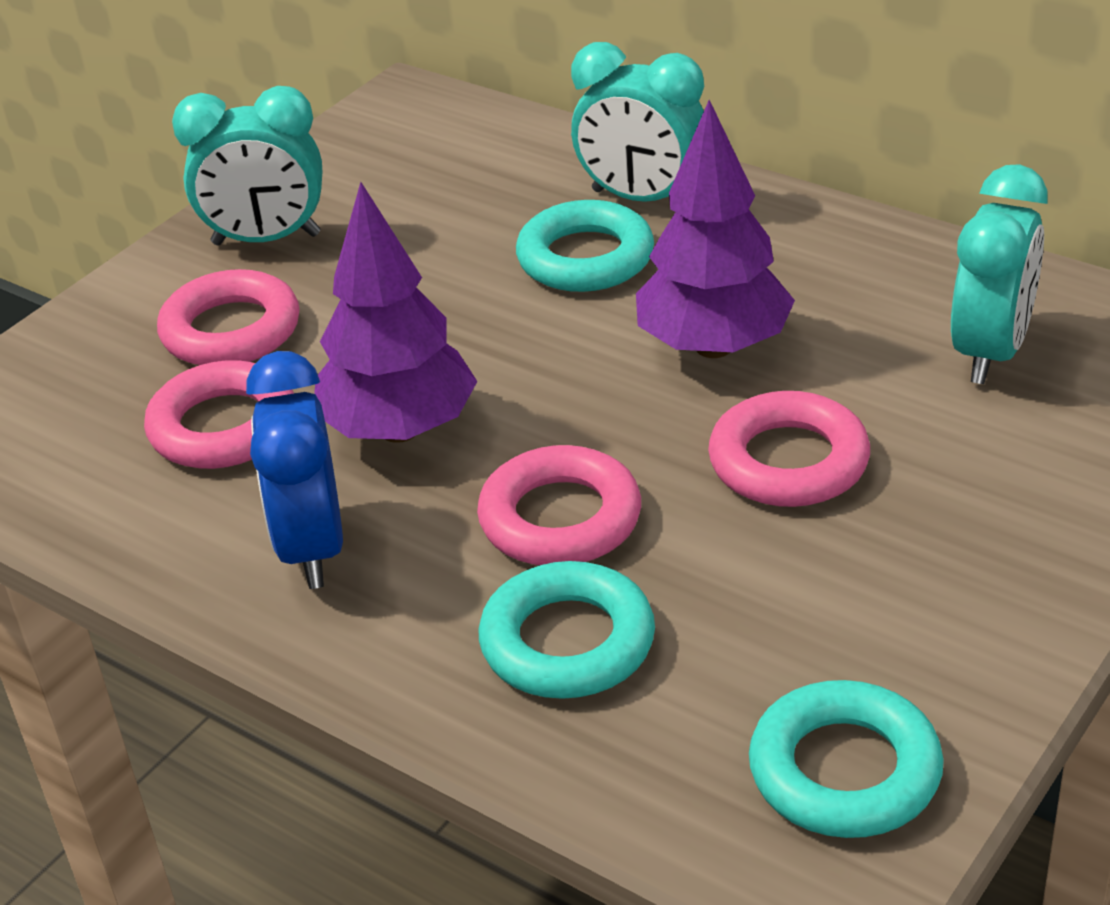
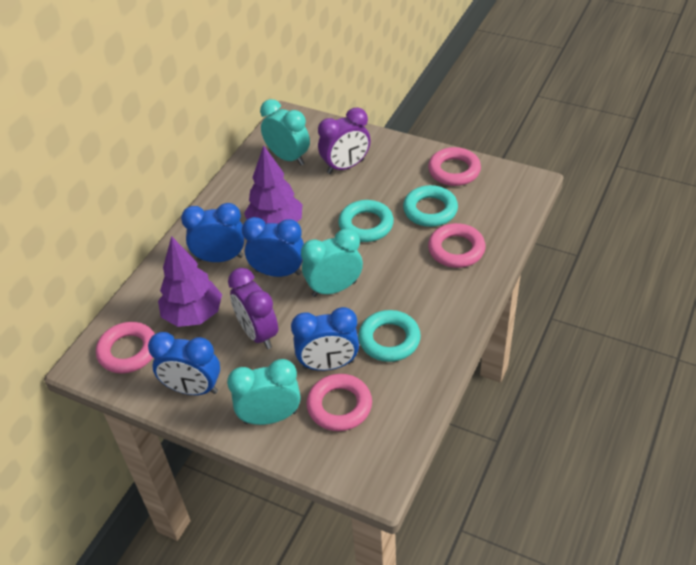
blue clock: [246,351,343,589] = 1 -> [148,332,220,395] [181,203,244,262] [242,217,304,277] [291,307,359,371] = 4
purple clock: none = 0 -> [228,268,278,349] [318,108,371,174] = 2

